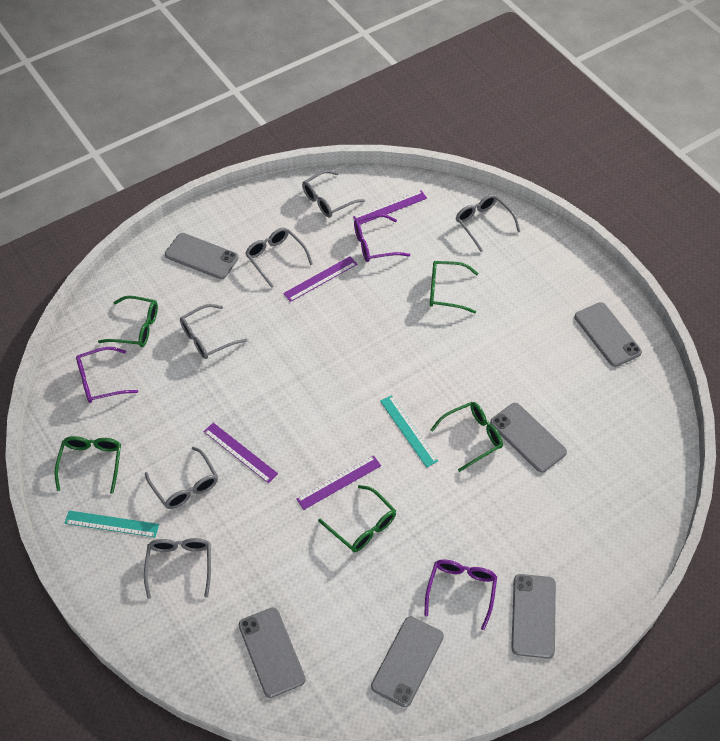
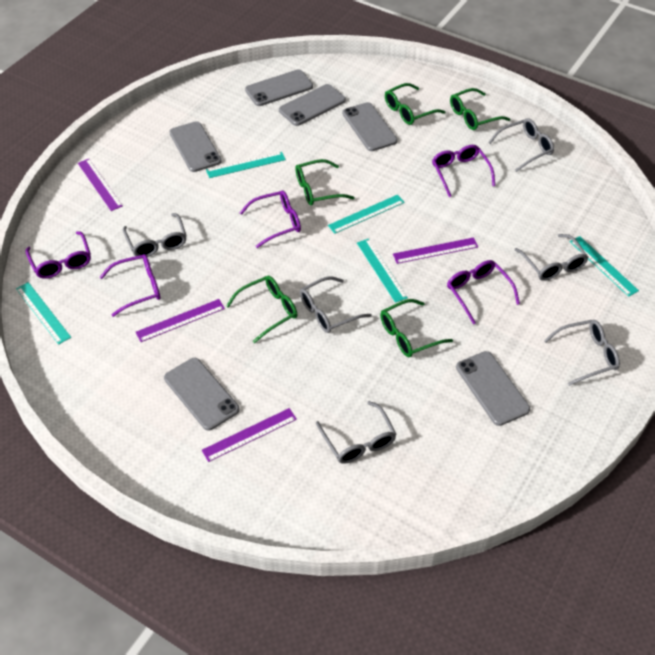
purple glasses: [76,347,138,403] [354,214,410,262] [424,559,497,630] = 3 -> [26,231,91,279] [100,254,160,317] [240,191,301,248] [432,145,495,197] [447,260,520,324] = 5
turquoise ruler: [65,510,159,537] [380,395,438,468] = 2 -> [16,282,71,344] [206,152,286,178] [328,195,405,234] [357,239,408,303] [570,236,639,297] = 5

